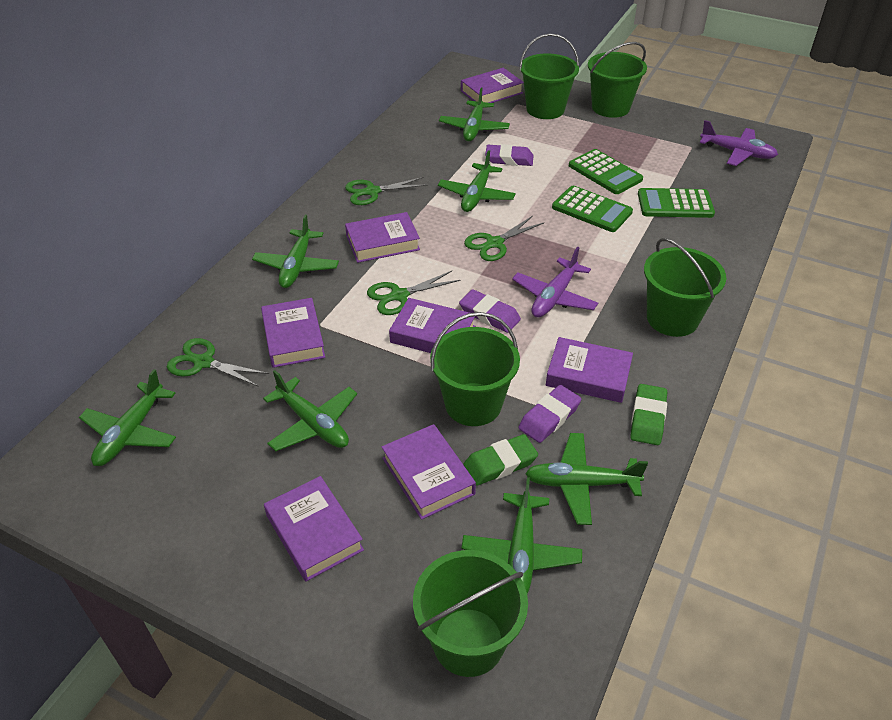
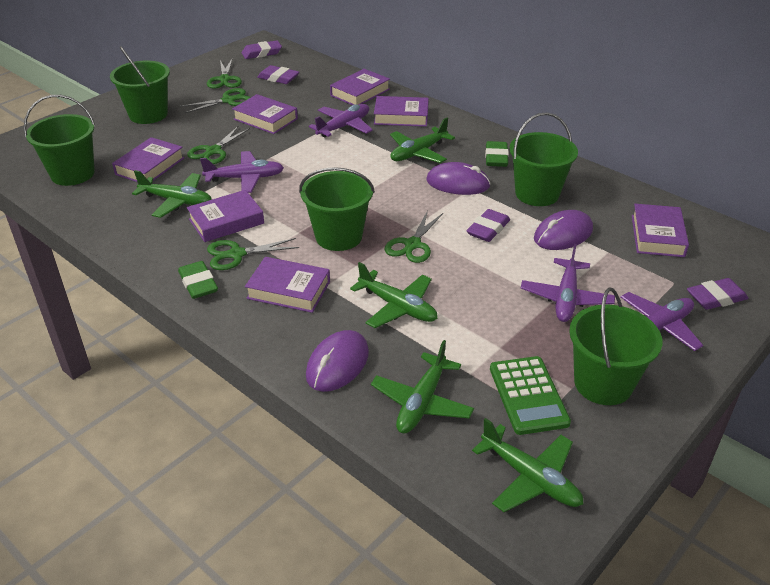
green calculator: [552,186,633,232] [569,149,643,194] [638,188,715,218] = 3 -> [490,356,571,435] = 1
green plane: [79,369,176,466] [252,215,339,288] [263,370,357,451] [438,150,516,212] [439,88,510,141] [461,477,582,594] [525,433,648,525] = 7 -> [132,170,212,218] [350,262,438,328] [371,340,474,434] [390,118,455,163] [472,418,583,512] = 5
green scissors: [167,338,269,387] [345,177,427,205] [367,271,460,315] [464,216,544,261] = 4 -> [180,88,251,113] [187,126,250,164] [207,58,242,89] [207,238,299,270] [385,210,443,263] = 5
purple eraser: [459,289,521,333] [485,144,534,166] [518,385,581,443] = 3 -> [242,40,282,59] [257,65,299,84] [466,209,510,242] [687,278,748,310] = 4
purple mouse: none = 0 -> [306,330,369,392] [427,162,490,195] [534,210,593,250] = 3
purple plane: [512,247,598,317] [700,120,778,166] = 2 -> [200,151,284,193] [309,104,373,138] [521,244,615,322] [620,292,703,351] = 4

